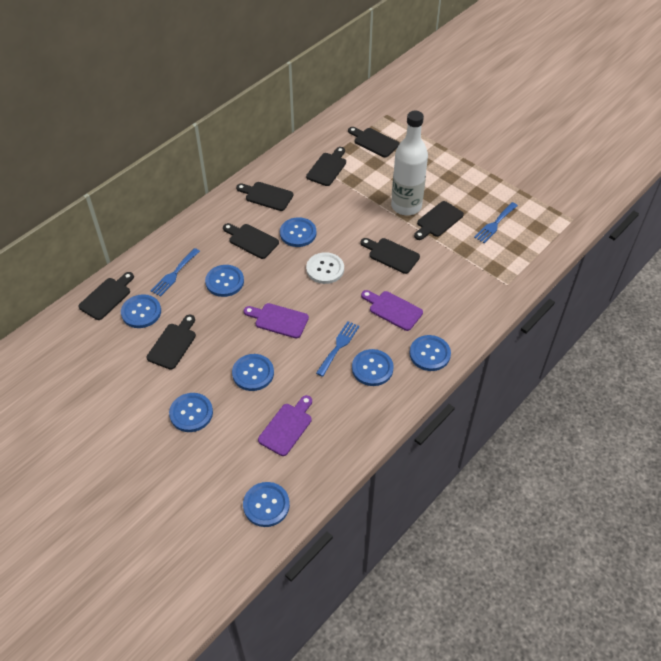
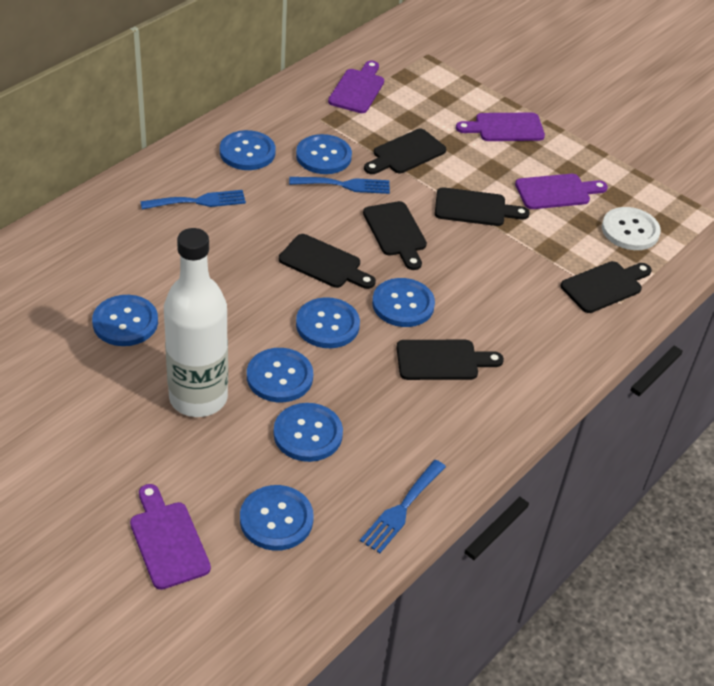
black cutting board: [78,272,134,320] [147,315,196,370] [223,223,279,259] [236,182,293,211] [306,147,346,186] [348,127,399,157] [361,238,420,274] [414,201,464,240] = 8 -> [279,234,376,289] [363,201,427,270] [364,129,446,174] [397,340,504,380] [435,187,530,226] [561,261,652,313] = 6
purple cutting board: [244,303,309,339] [258,395,312,456] [361,290,423,331] = 3 -> [130,484,211,590] [328,60,384,113] [456,112,545,141] [515,174,608,209] = 4

